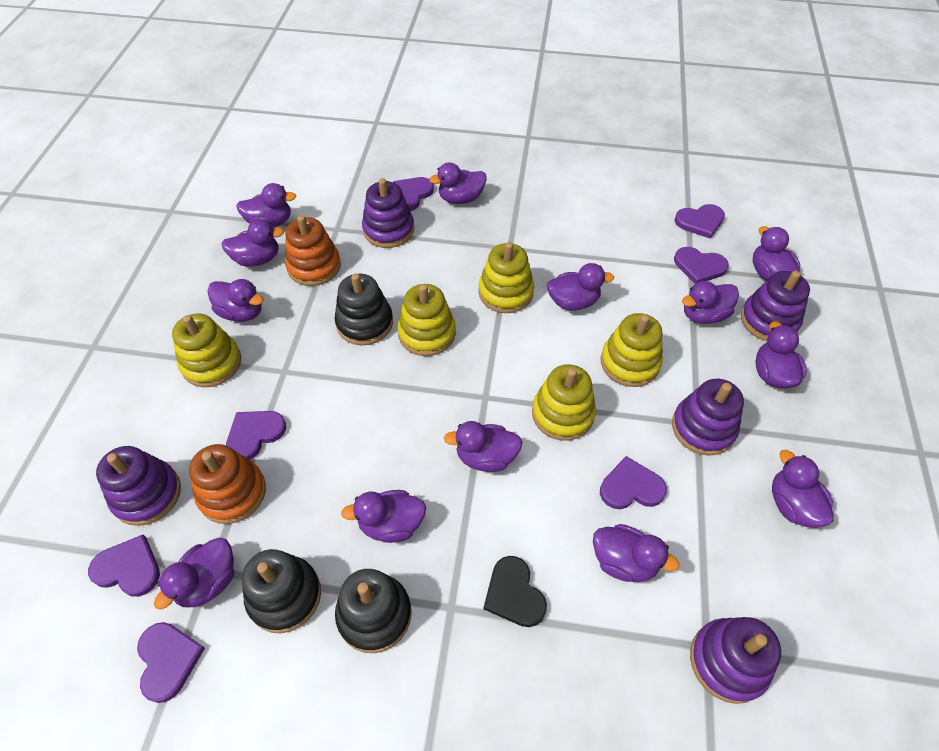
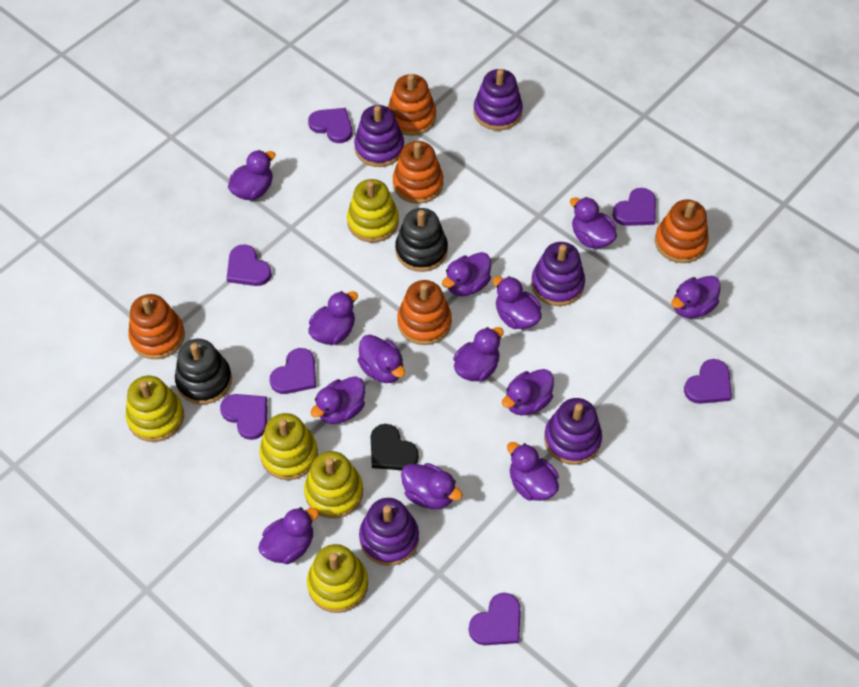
black stacking toy: [242,549,321,633] [335,274,393,345] [335,569,412,653] = 3 -> [175,339,232,405] [395,208,448,272] = 2
orange stacking toy: [189,444,266,524] [285,215,341,286] = 2 -> [128,294,185,359] [388,74,436,136] [393,141,443,204] [397,280,452,345] [655,200,709,263] = 5

